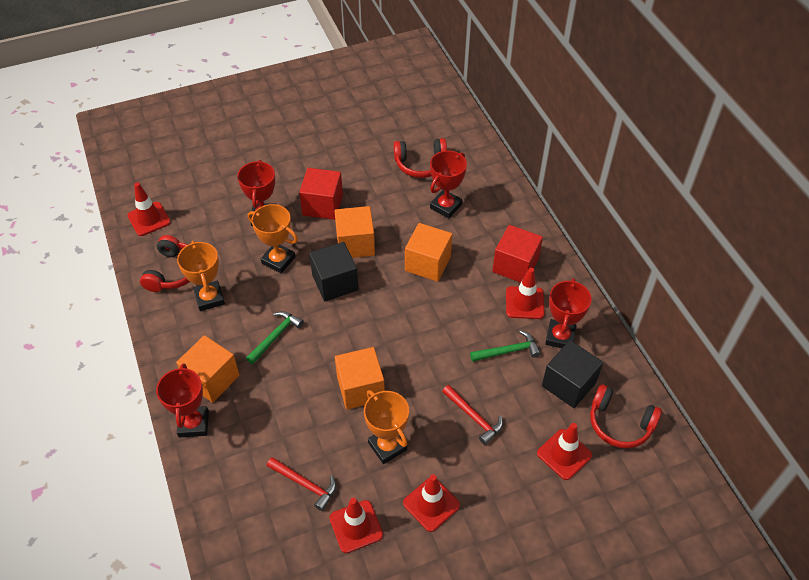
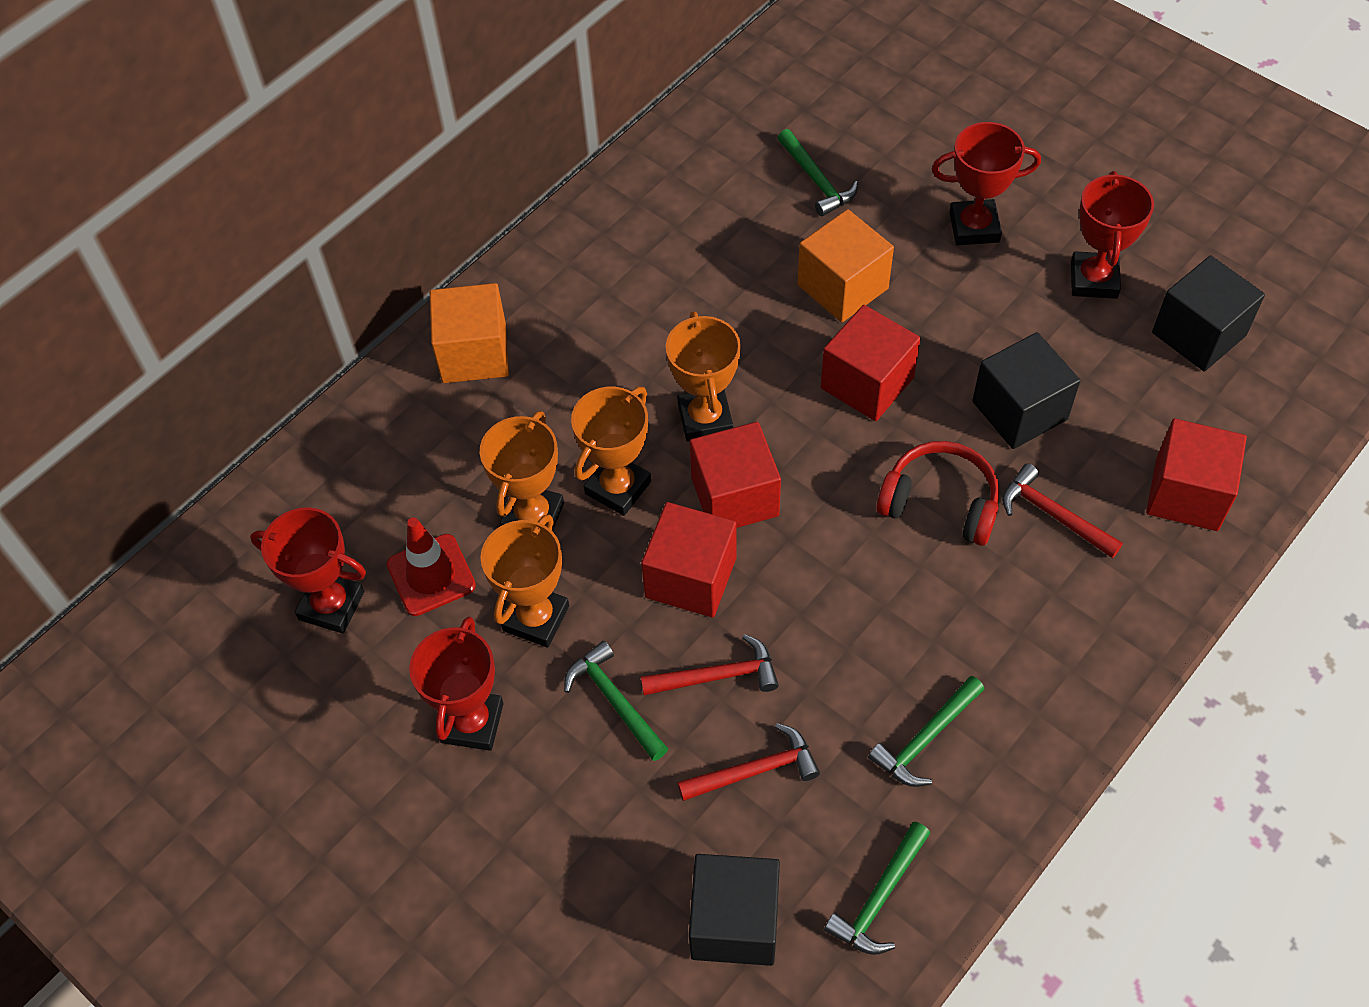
black cube: [309,242,359,301] [542,340,603,408] = 2 -> [689,854,780,966] [972,332,1080,449] [1152,255,1265,371] = 3
green hammer: [246,311,304,364] [470,330,541,362] = 2 -> [564,641,668,761] [778,129,858,216] [824,822,930,955] [868,676,984,787] = 4
orange cube: [176,335,239,403] [335,206,375,258] [335,347,385,410] [405,223,452,282] = 4 -> [430,283,509,383] [797,209,894,322] = 2
orange trophy: [177,241,225,311] [248,204,298,273] [364,390,409,464] = 3 -> [480,411,564,529] [480,514,569,648] [571,387,651,516] [666,312,741,442] = 4
red cube: [299,168,343,220] [492,225,543,283] = 2 -> [641,502,737,617] [690,422,781,528] [821,305,921,421] [1146,419,1247,531] = 4
red hammer: [267,457,336,511] [442,385,503,445] = 2 -> [641,634,779,695] [677,723,820,801] [1002,463,1123,558] = 3
red headphones: [140,235,190,292] [394,138,447,178] [590,384,662,448] = 3 -> [876,441,999,546] = 1
red traffic cone: [127,182,171,236] [329,498,383,553] [403,474,460,532] [506,268,545,319] [537,423,592,480] = 5 -> [387,517,476,616] = 1

